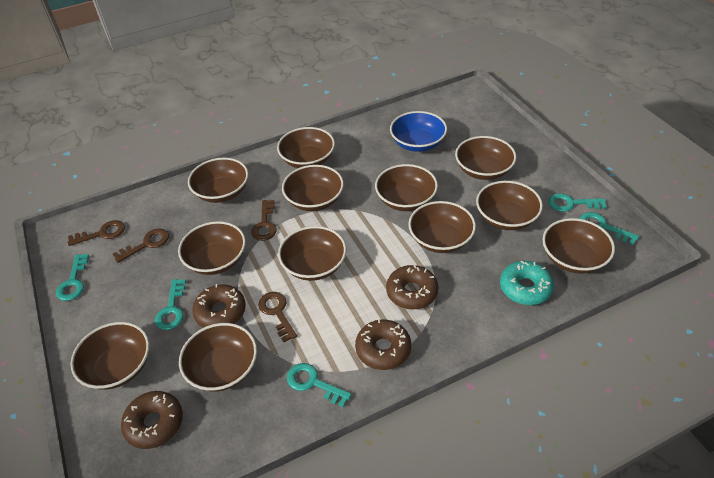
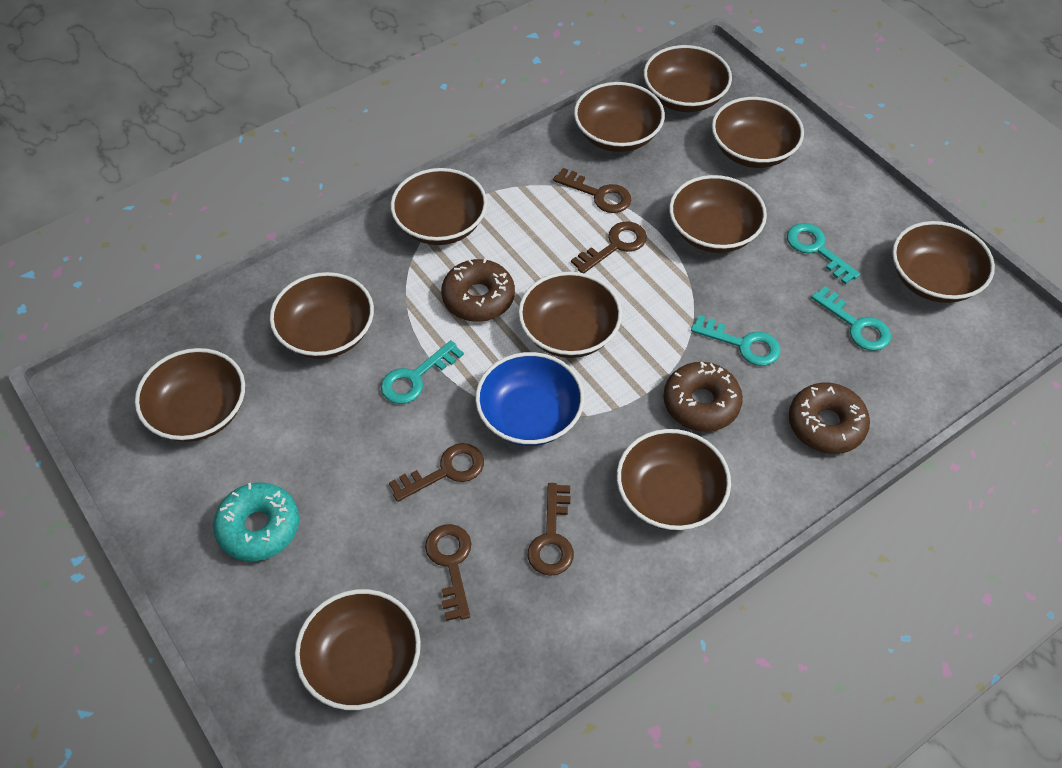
brown bowl: [70,322,149,390] [178,221,246,275] [179,323,257,391] [188,158,249,203] [277,127,335,168] [278,226,346,281] [282,165,344,211] [375,164,438,211] [408,201,476,253] [455,136,517,180] [476,181,543,230] [542,218,615,273] = 12 -> [135,348,245,442] [270,272,374,359] [295,589,421,710] [391,168,487,245] [518,272,622,358] [574,82,665,152] [617,429,731,531] [644,45,732,112] [669,175,767,253] [712,97,804,168] [892,221,995,303] = 11
brown donut: [121,391,183,449] [192,284,246,328] [355,319,411,370] [386,265,439,309] = 4 -> [441,258,515,322] [663,362,743,432] [789,383,870,454] = 3
brown key: [68,220,125,246] [113,229,169,263] [251,200,277,241] [258,292,297,342] = 4 -> [389,443,484,502] [425,524,472,621] [528,483,574,576] [553,168,631,213] [571,222,647,273] = 5
turquoise key: [56,254,89,301] [155,279,186,330] [287,363,352,407] [548,193,607,212] [580,212,639,245] = 5 -> [381,340,464,404] [691,315,781,366] [787,223,860,285] [811,286,891,351] = 4

